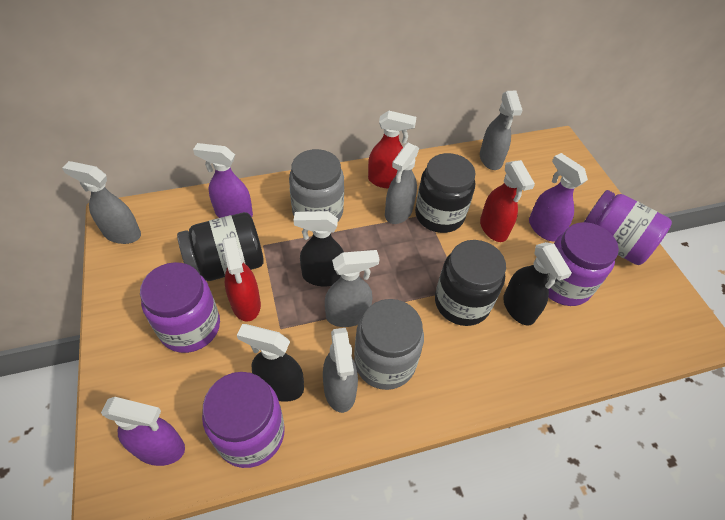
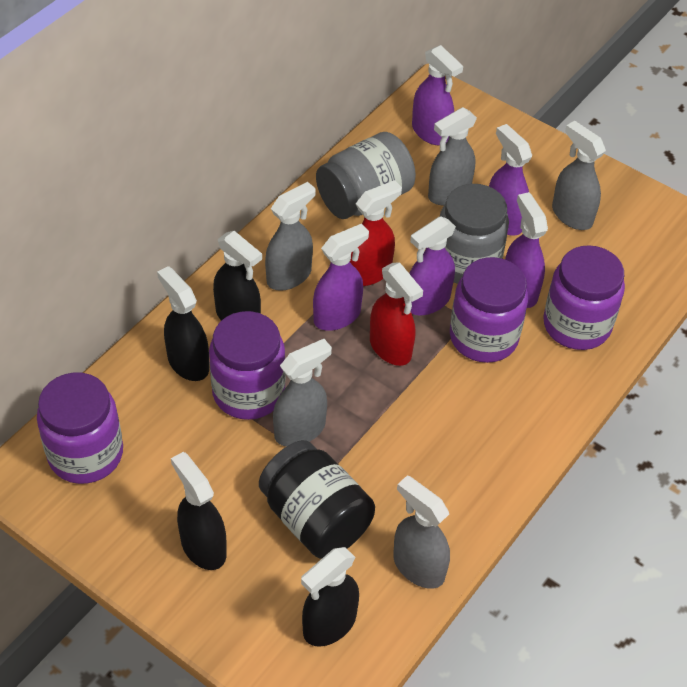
black jar: [177,212,264,281] [415,153,476,233] [435,240,506,326] = 3 -> [259,440,375,559] = 1
black spray bottle: [237,324,304,402] [293,211,344,286] [503,242,572,326] = 3 -> [157,266,209,381] [171,452,227,570] [213,231,262,321] [301,547,359,647] = 4
purple spray bottle: [101,397,185,466] [193,143,253,218] [529,153,588,242] = 3 -> [313,224,369,331] [409,216,456,315] [412,45,463,145] [489,124,532,235] [505,192,548,308] = 5
red spray bottle: [222,236,261,322] [368,111,416,188] [480,160,535,242] = 3 -> [350,180,402,286] [370,262,423,366] = 2

